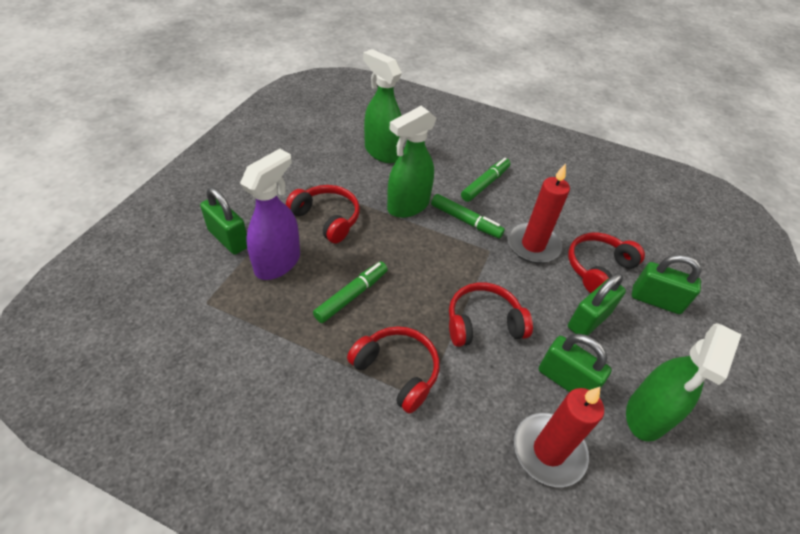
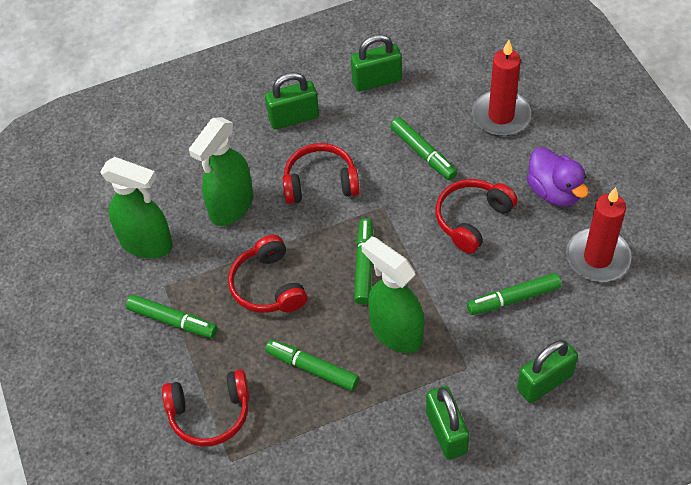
green marker: [313,261,388,323] [431,194,505,239] [461,158,510,202] = 3 -> [126,295,217,338] [265,340,359,391] [354,218,373,305] [390,117,457,180] [467,273,561,315] = 5
purple duck: none = 0 -> [527,147,589,207] = 1
purple spray bottle: [240,149,300,280] = 1 -> none = 0

